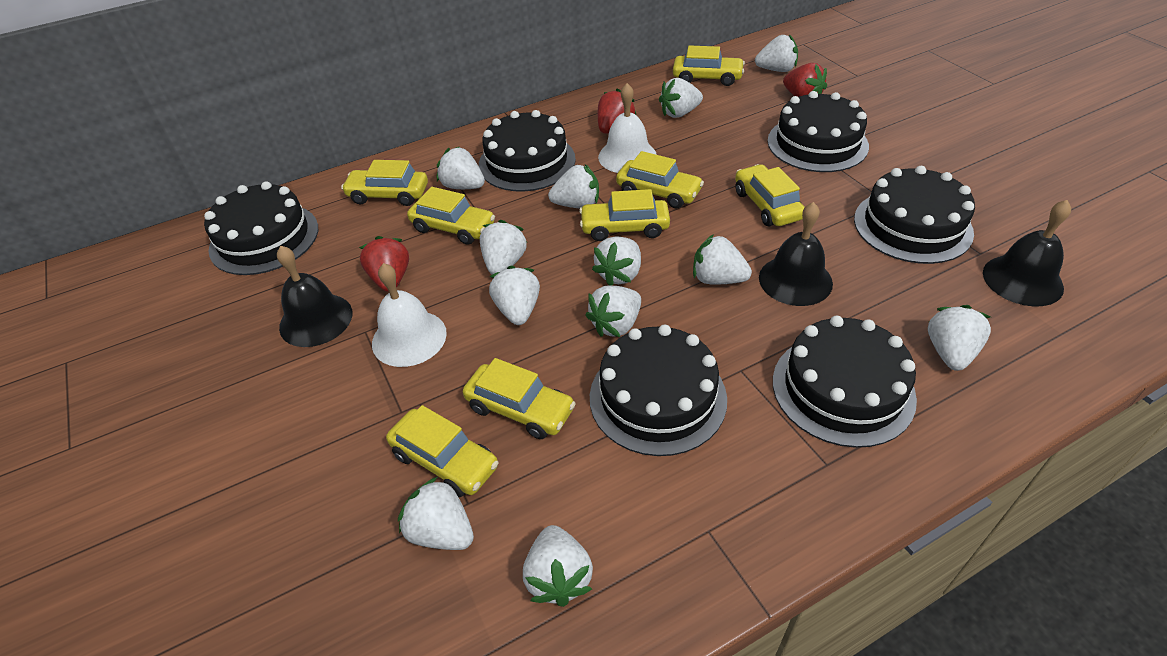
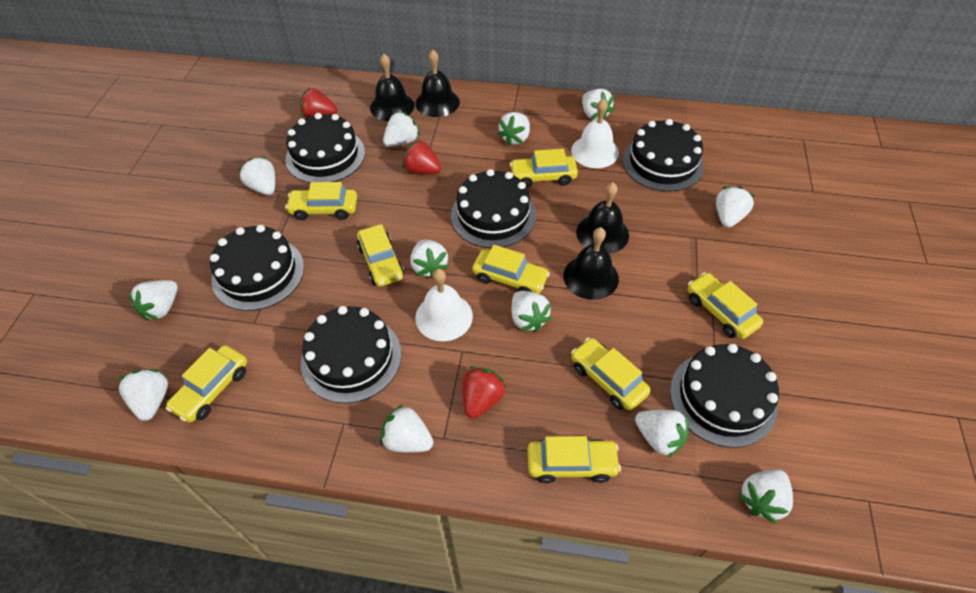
black bell: [277,246,352,347] [759,202,833,306] [983,200,1071,306] = 3 -> [370,54,414,121] [416,50,460,117] [563,227,619,300] [576,182,629,254] = 4

